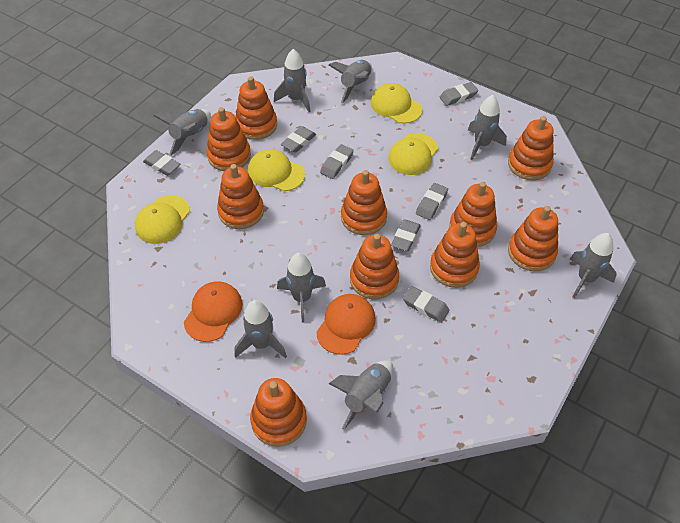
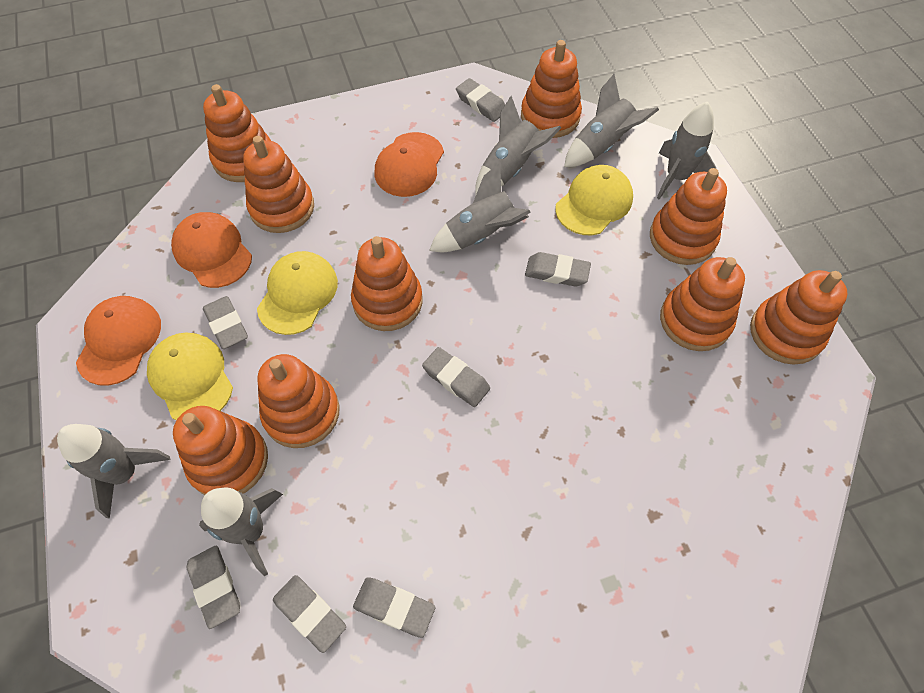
grey rocket: [153,109,211,156] [234,300,287,358] [274,49,311,112] [277,253,326,322] [328,360,393,430] [329,60,372,103] [468,95,507,160] [570,233,617,298] = 8 -> [57,424,170,518] [199,487,283,576] [429,163,531,252] [475,96,561,197] [564,74,659,167] [657,102,716,199] = 6
orange cap: [184,281,243,342] [316,294,376,355] = 2 -> [76,296,161,386] [171,212,252,288] [374,132,444,197] = 3
orange stacking toy: [207,107,251,171] [217,164,264,229] [235,76,277,140] [250,378,307,447] [341,170,387,235] [350,234,399,299] [430,222,480,288] [449,182,497,247] [508,116,554,180] [508,206,558,271] = 10 -> [173,406,268,495] [203,84,271,182] [243,136,314,233] [257,354,340,448] [351,236,423,331] [521,40,582,138] [650,168,727,265] [660,257,745,351] [750,270,847,365] = 9
yellow cap: [135,195,190,244] [248,149,305,191] [371,83,422,124] [388,133,438,175] = 4 -> [147,332,233,420] [257,251,338,335] [555,165,633,235] = 3

